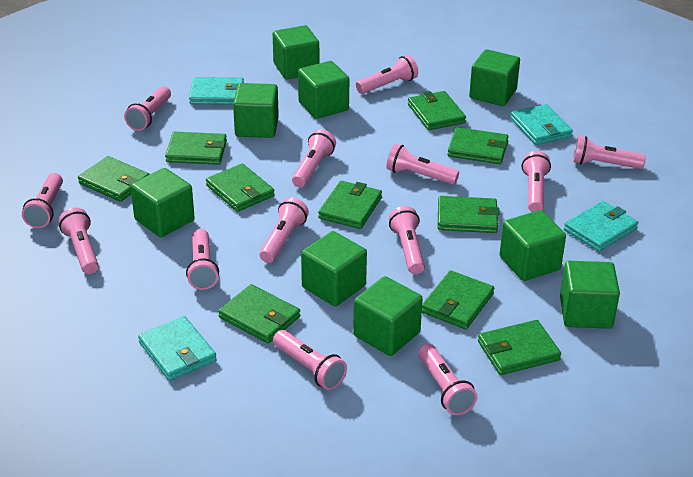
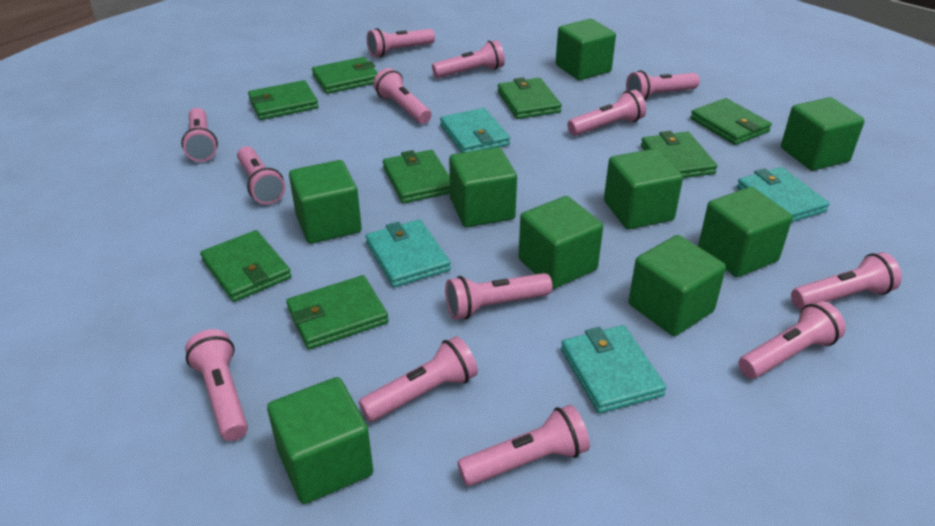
green wallet: [78,156,150,202] [165,132,227,165] [206,163,275,212] [218,284,300,343] [318,181,382,229] [408,91,466,130] [422,270,494,329] [437,196,499,233] [447,127,508,164] [478,320,561,375] = 10 -> [200,230,291,302] [248,80,319,120] [286,275,389,349] [312,57,378,94] [383,150,450,203] [498,77,562,119] [641,131,717,178] [690,98,772,145] = 8

